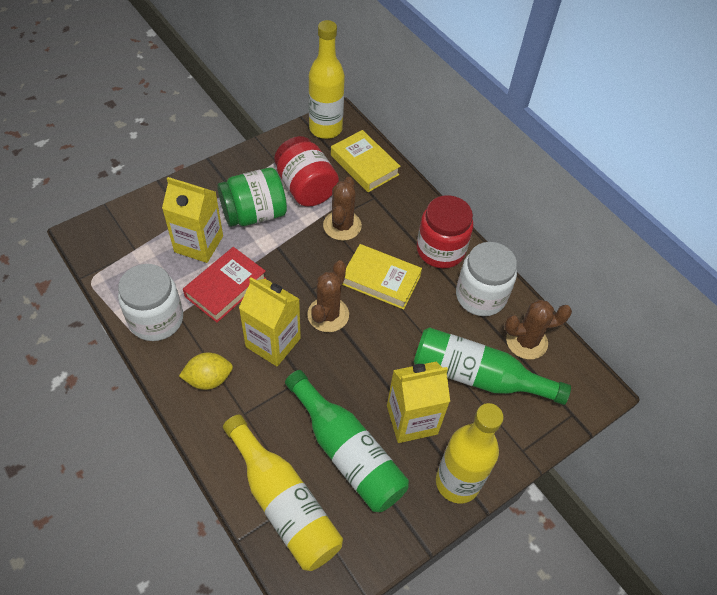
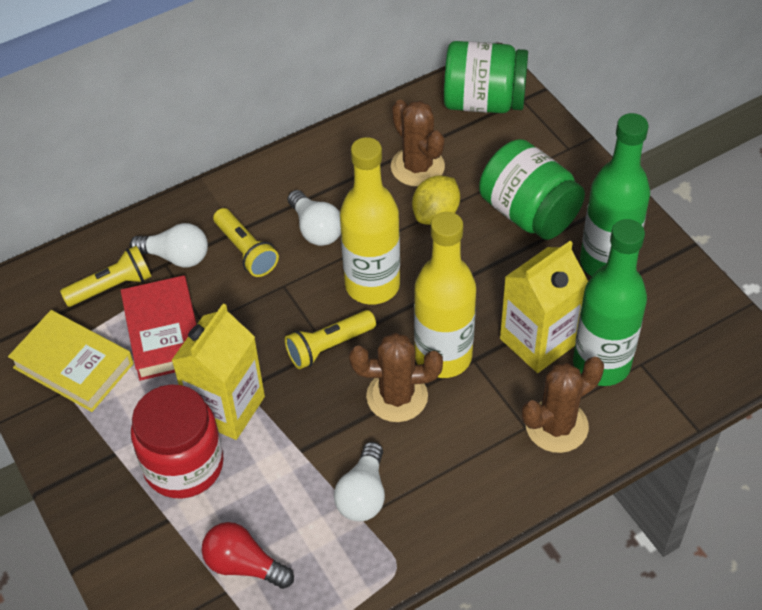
green jar: [217,167,287,227] = 1 -> [444,41,528,113] [479,139,585,240] = 2
red jar: [274,136,339,207] [417,195,473,268] = 2 -> [131,385,224,499] = 1
red light bulb: none = 0 -> [202,522,294,589] = 1
white jar: [118,264,183,341] [456,242,517,316] = 2 -> none = 0
white light bulb: none = 0 -> [130,223,208,268] [288,190,341,246] [334,442,385,521] = 3
yellow book: [331,130,401,192] [342,244,422,310] = 2 -> [8,310,134,412] = 1
yellow bottle: [223,414,343,571] [308,20,345,139] [436,403,504,504] = 3 -> [340,137,400,305] [414,212,476,378] = 2
yellow carton: [162,177,223,263] [239,277,301,366] [387,361,450,443] = 3 -> [171,304,265,440] [500,241,588,373] = 2
yellow flashlight: none = 0 -> [60,246,152,307] [213,208,279,277] [285,310,376,369] = 3

